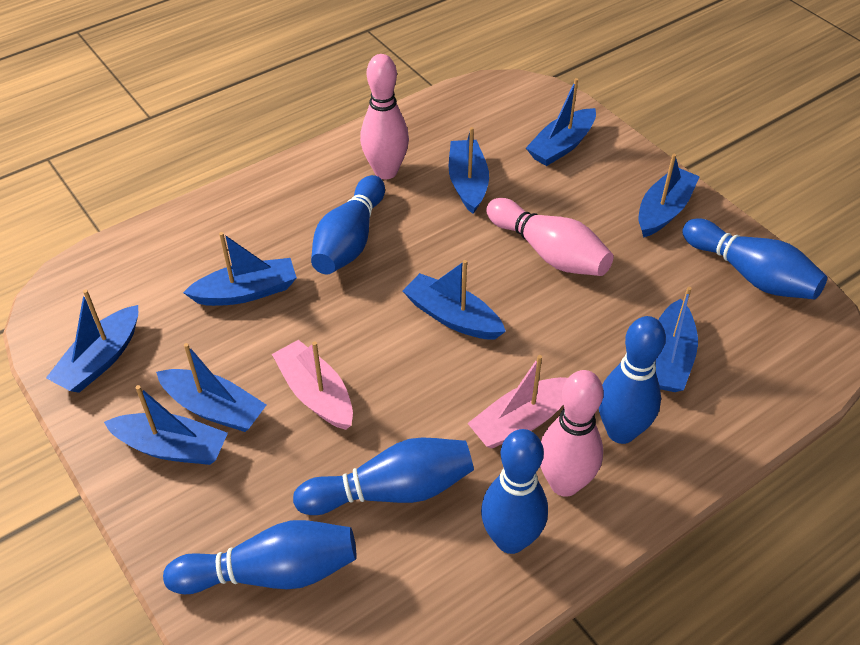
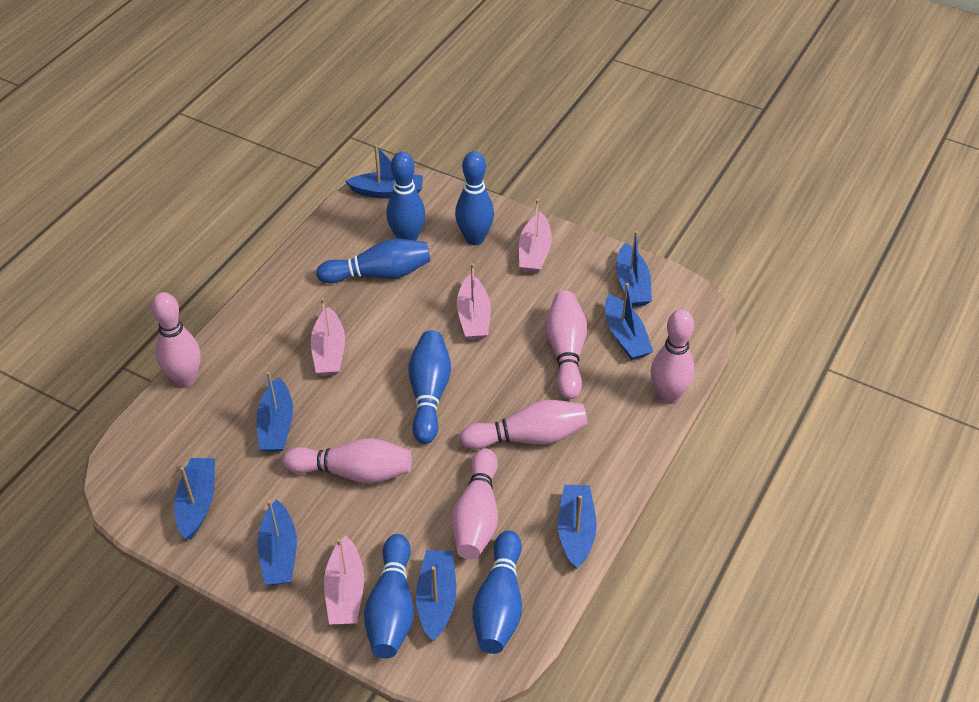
blue boat: [46,290,138,393] [104,385,228,465] [156,343,267,432] [183,232,297,306] [403,260,506,340] [449,127,489,214] [526,78,596,166] [639,154,700,238] [655,287,698,392] = 9 -> [174,458,215,540] [256,371,293,452] [257,499,297,585] [345,144,423,199] [416,550,456,641] [558,485,597,569] [605,283,653,360] [616,231,652,307] = 8
pink boat: [272,340,353,430] [467,355,568,448] = 2 -> [311,298,345,376] [324,535,364,624] [457,263,491,340] [519,199,552,273] = 4
pink bowling pin: [360,54,409,179] [486,198,613,276] [540,370,603,497] = 3 -> [151,292,201,387] [282,438,412,484] [451,448,498,560] [460,400,588,450] [546,291,587,399] [651,309,695,404] = 6

